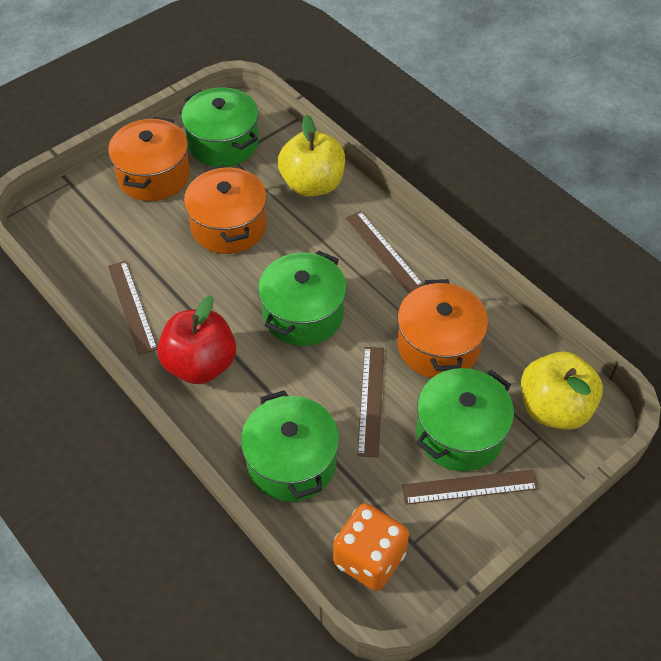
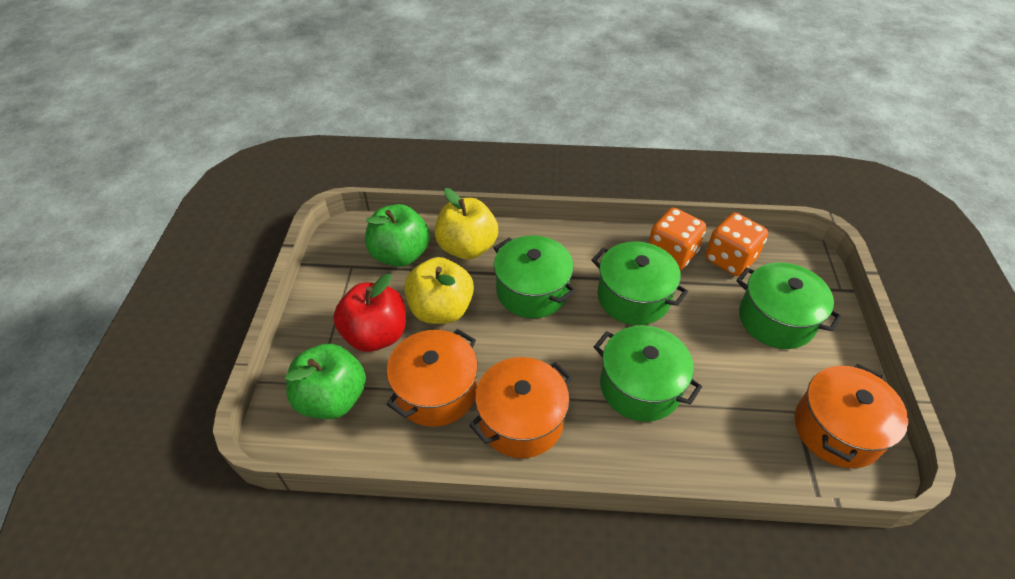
brown ruler: [108,261,157,355] [346,211,424,293] [358,347,384,458] [402,469,539,505] = 4 -> none = 0
green apple: none = 0 -> [285,344,366,419] [365,204,430,267] = 2
orange dice: [333,503,409,591] = 1 -> [648,208,706,270] [705,213,768,276] = 2

